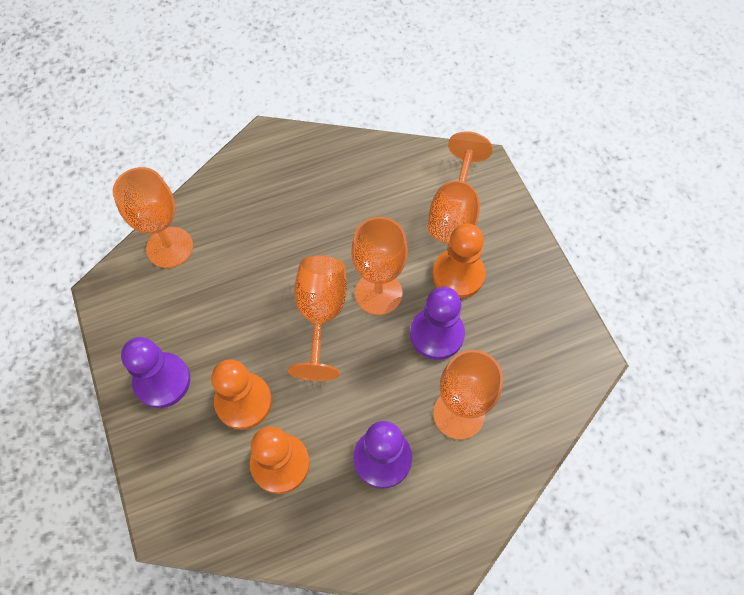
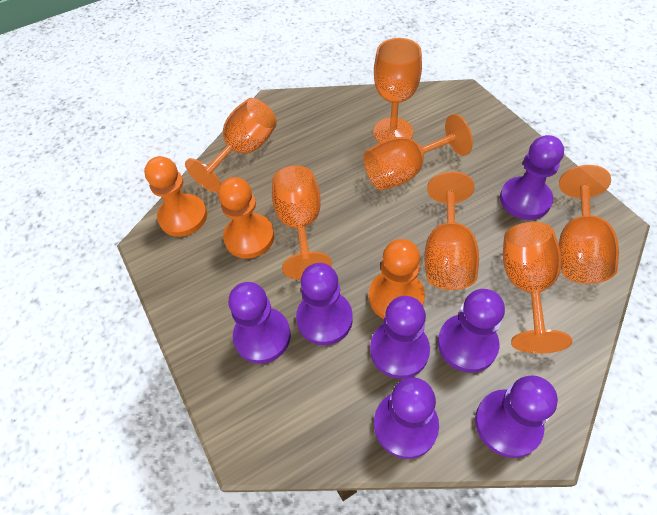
orange goblet: [113,167,193,268] [288,255,347,381] [351,217,408,315] [427,131,493,244] [433,350,503,440] = 5 -> [185,98,277,193] [272,165,332,280] [363,114,473,191] [373,38,422,143] [424,171,479,290] [503,222,572,354] [559,165,619,284] = 7
purple pawn: [121,337,190,408] [353,421,412,489] [410,287,465,360] = 3 -> [228,282,291,364] [296,263,353,345] [370,296,430,379] [374,377,439,459] [438,289,505,373] [475,375,558,458] [500,135,564,220] = 7

